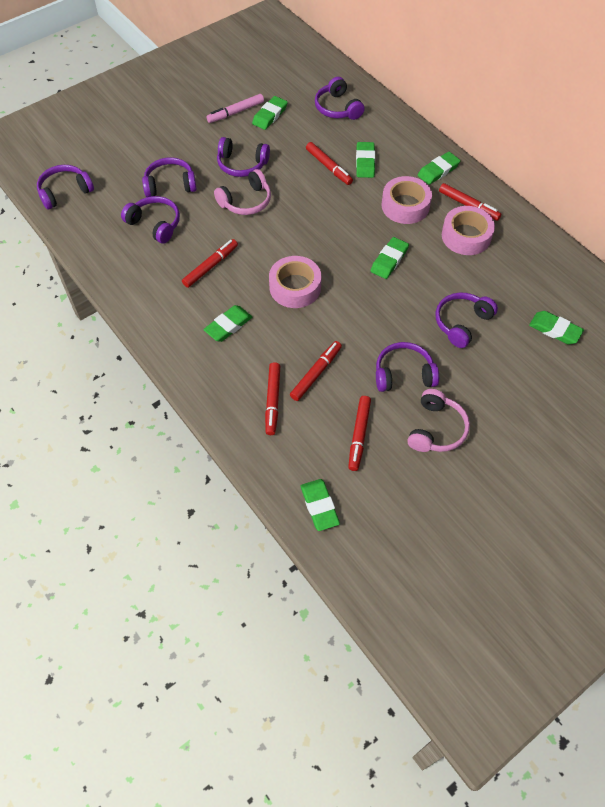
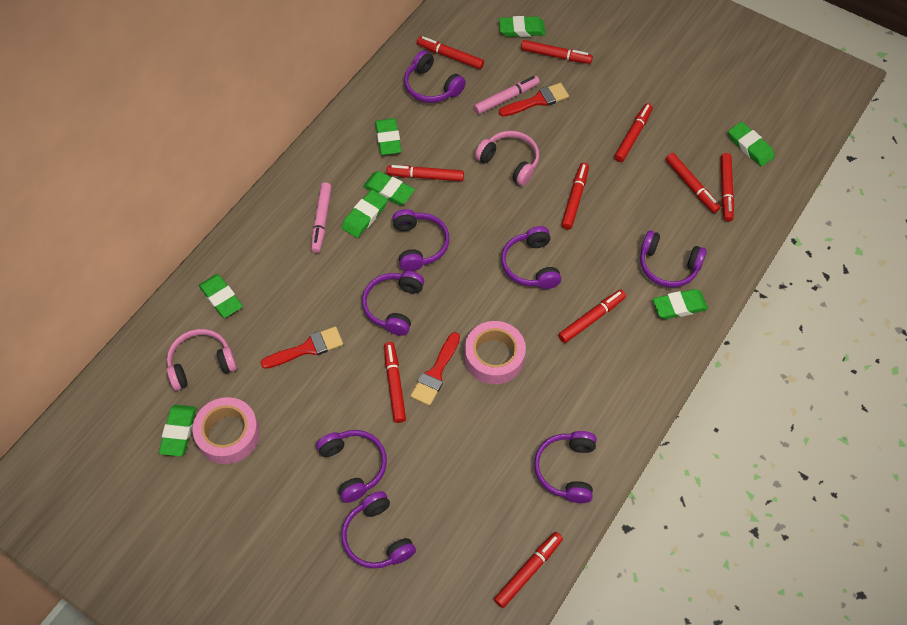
green eraser: [203,305,252,342] [252,96,288,130] [300,479,340,531] [356,142,375,178] [371,237,409,279] [418,152,461,185] [529,311,584,344] = 7 -> [159,405,196,456] [199,274,243,318] [341,190,388,238] [363,171,415,205] [375,118,401,155] [499,16,546,37] [653,289,708,319] [728,122,775,167] = 8
pink marker: [206,94,264,123] = 1 -> [311,183,332,253] [474,76,540,114] = 2
pink tape: [269,256,321,308] [382,176,432,224] [442,206,495,255] = 3 -> [193,397,260,464] [465,321,526,384] = 2
purple headphones: [37,165,94,210] [121,196,180,244] [142,157,196,197] [217,137,270,177] [315,77,365,120] [376,342,439,392] [436,292,498,348] = 7 -> [316,430,387,503] [341,491,416,569] [362,271,424,336] [392,209,449,271] [404,51,466,103] [501,226,561,289] [534,431,597,503] [640,230,707,287] = 8
red brush: none = 0 -> [261,326,343,369] [410,332,460,406] [499,83,569,117] = 3
red marker: [182,239,238,288] [265,362,280,435] [290,341,342,401] [306,142,353,185] [348,396,371,471] [439,183,501,221] = 6 -> [384,342,406,423] [387,165,464,181] [417,36,484,70] [494,532,563,608] [521,40,593,64] [558,290,626,343] [561,163,589,230] [614,103,653,162] [666,153,720,213] [720,153,734,221] = 10

